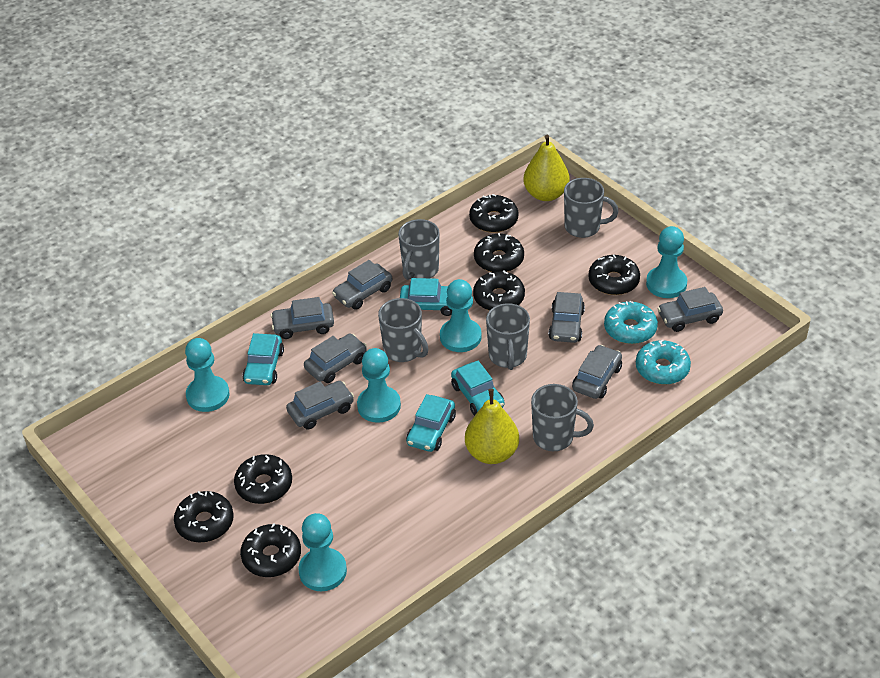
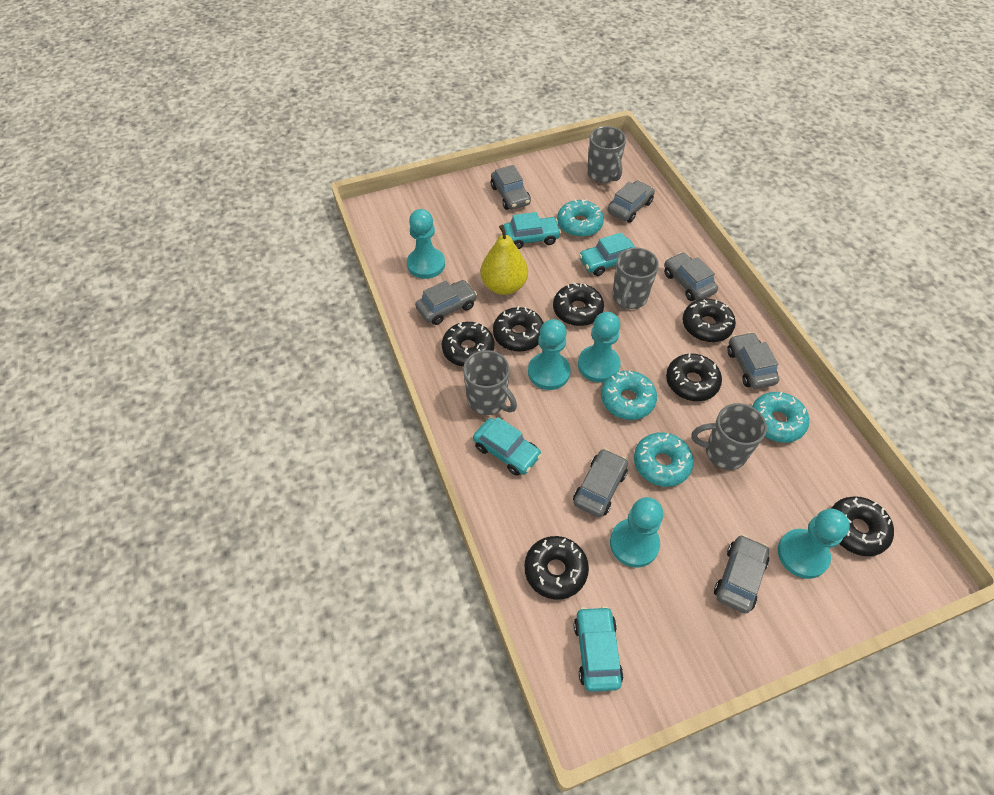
grey mug: [378,298,428,362] [398,219,440,280] [486,303,530,370] [531,384,594,451] [564,178,618,238] = 5 -> [463,350,517,415] [587,126,626,183] [612,247,659,310] [691,403,767,470] = 4
turquoise donut: [604,301,658,344] [636,339,691,385] = 2 -> [557,200,604,237] [601,371,657,420] [634,432,694,487] [752,392,809,443] = 4
yellow pear: [465,389,519,464] [523,135,569,201] = 2 -> [480,225,528,295] = 1

